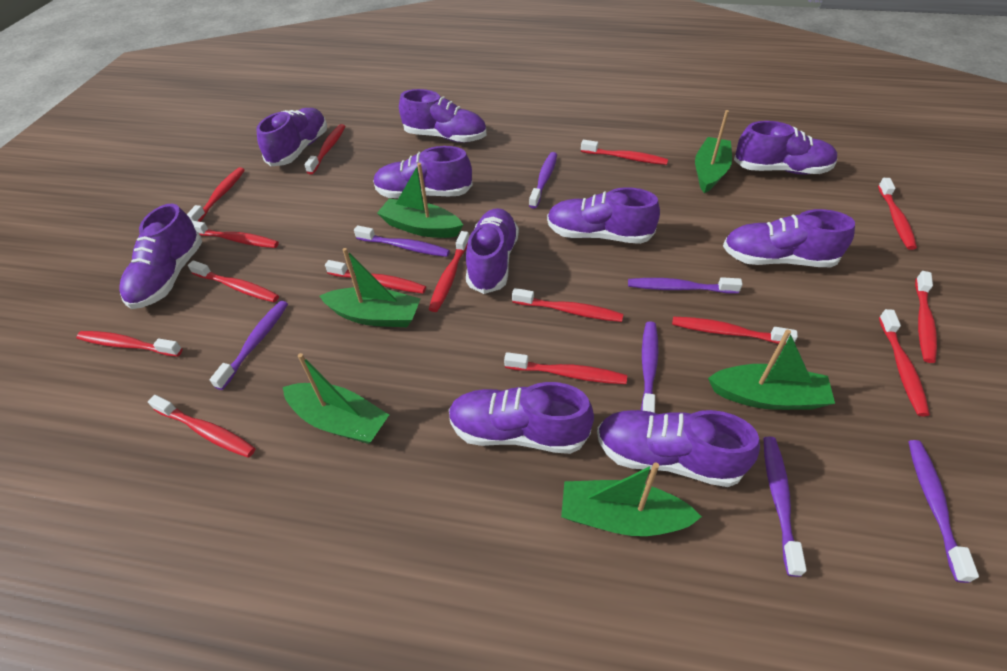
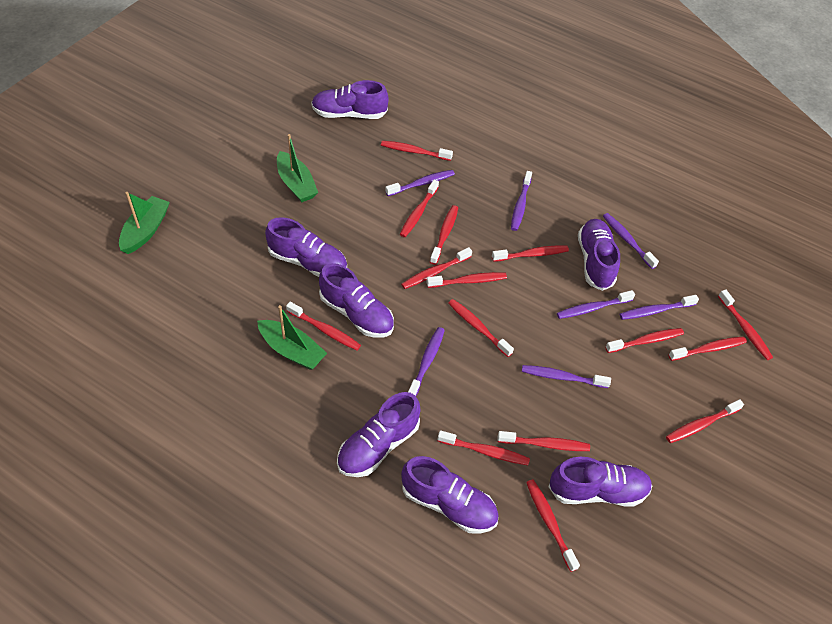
green boat: [283,353,389,444] [320,248,421,327] [377,163,463,238] [561,462,702,536] [695,110,732,193] [708,329,835,410] = 6 -> [119,192,170,254] [257,305,327,370] [277,134,318,202] = 3
purple shoe: [120,204,202,309] [257,108,327,166] [373,146,473,198] [399,89,486,143] [449,382,594,454] [466,208,519,294] [547,187,660,244] [597,410,760,487] [723,209,855,267] [734,121,838,175] = 10 -> [265,217,347,277] [311,80,389,119] [319,263,394,338] [337,392,421,477] [401,456,499,534] [548,457,652,507] [578,219,620,291] = 7

